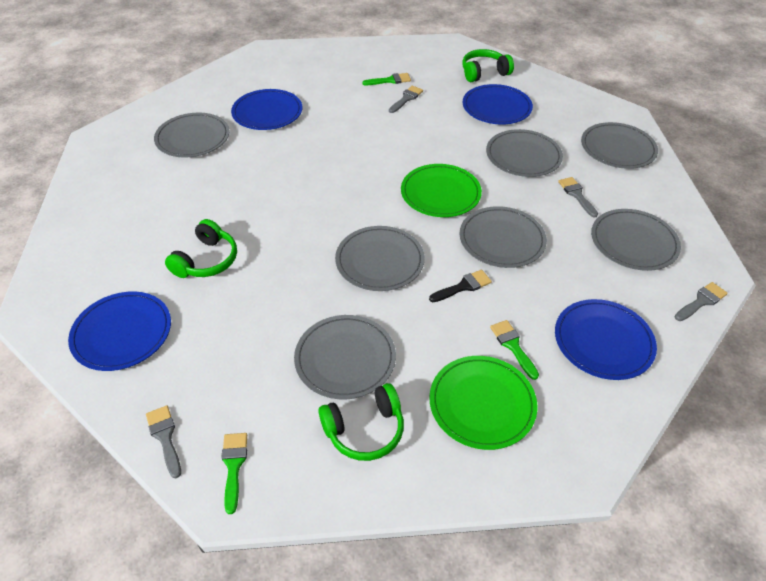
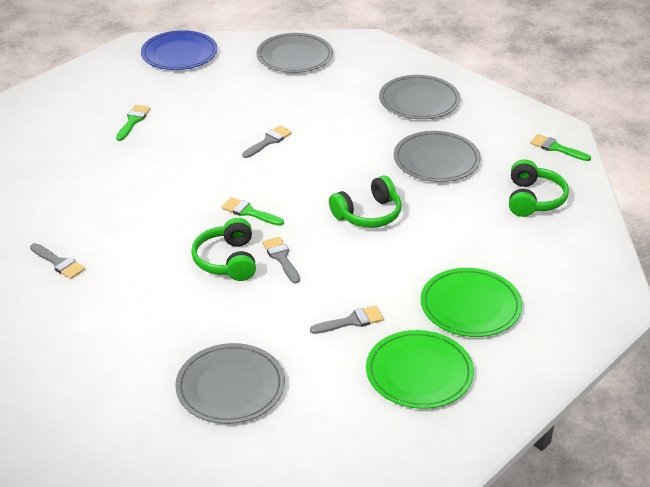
black brush: [429,270,492,302] = 1 -> none = 0
blue plate: [68,291,171,371] [231,89,302,130] [463,84,533,124] [555,299,657,380] = 4 -> [141,30,217,70] = 1
grey plate: [154,113,229,158] [294,315,396,399] [335,226,425,291] [460,206,547,268] [486,129,563,177] [581,122,658,169] [591,209,681,271] = 7 -> [175,343,285,424] [256,33,333,73] [379,75,460,119] [394,131,481,182] = 4

